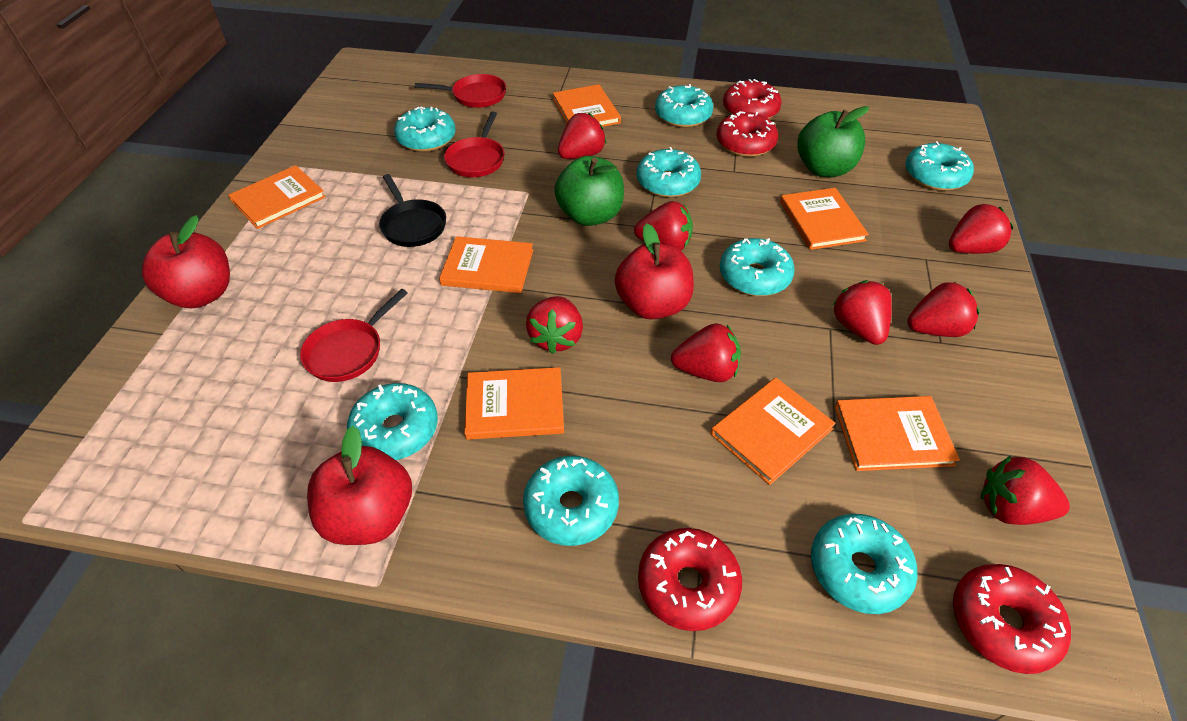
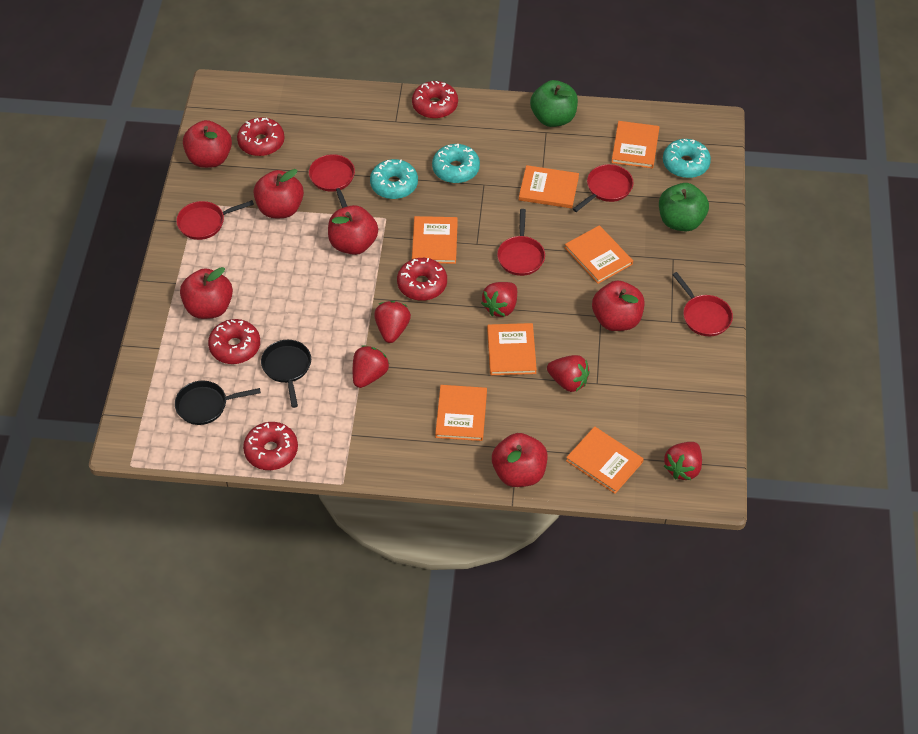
black pan: [379,174,446,247] = 1 -> [175,380,261,425] [261,340,311,408] = 2
red apple: [142,215,230,308] [307,426,412,545] [615,224,694,319] = 3 -> [180,267,233,319] [183,120,232,168] [253,169,304,218] [328,205,378,255] [492,433,548,487] [592,281,644,331] = 6
red donut: [638,528,742,631] [717,111,778,157] [723,79,782,119] [953,564,1071,674] = 4 -> [208,319,260,364] [237,118,285,156] [243,422,298,470] [397,258,447,301] [412,81,458,119] = 5
red pan: [300,289,408,382] [415,74,506,108] [444,111,504,177] = 3 -> [176,200,254,240] [309,154,355,208] [497,209,545,276] [573,164,634,212] [672,272,733,336] = 5
red strawberry: [526,296,583,354] [558,113,606,159] [634,201,693,251] [671,323,741,382] [833,280,892,345] [907,282,980,337] [949,204,1013,254] [981,455,1070,525] = 8 -> [353,345,389,388] [374,301,411,343] [481,282,517,317] [547,355,590,392] [664,442,702,480] = 5
turquoise donut: [347,383,438,460] [394,106,455,152] [523,456,619,546] [637,147,701,197] [655,84,713,128] [720,238,795,296] [811,514,918,614] [905,141,974,191] = 8 -> [370,159,418,199] [432,144,480,183] [663,139,711,178] = 3

